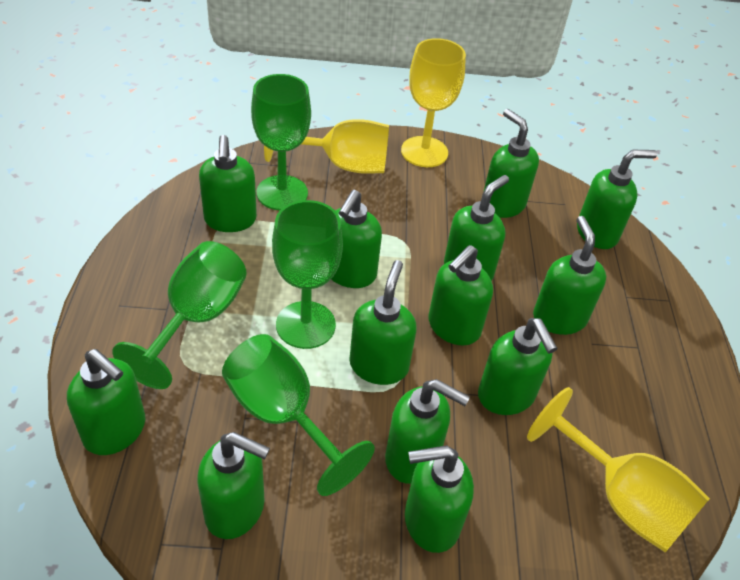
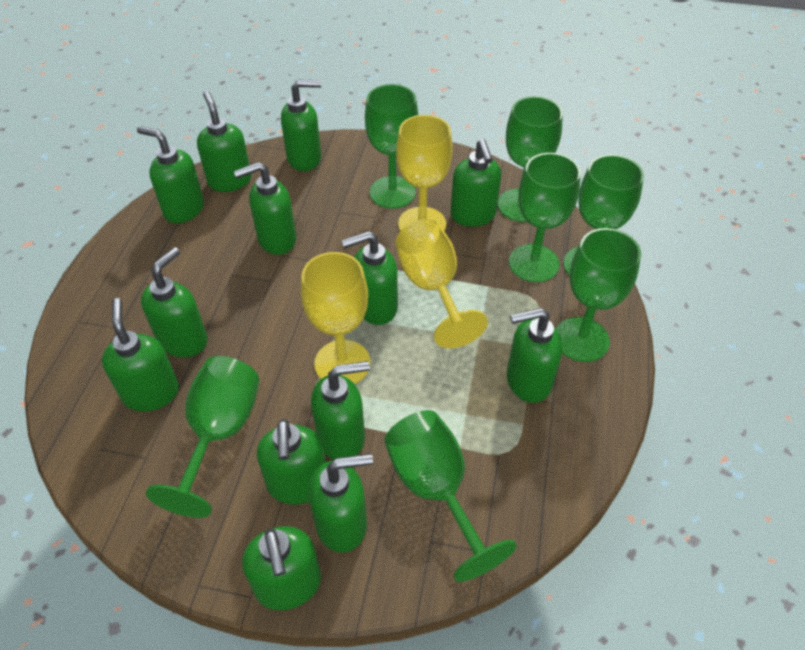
green goblet: [112,241,247,389] [222,334,375,496] [251,74,311,211] [272,200,343,349] = 4 -> [146,356,259,518] [365,84,418,209] [384,410,517,582] [498,96,563,222] [509,153,581,282] [556,228,641,362] [563,154,644,276] = 7

